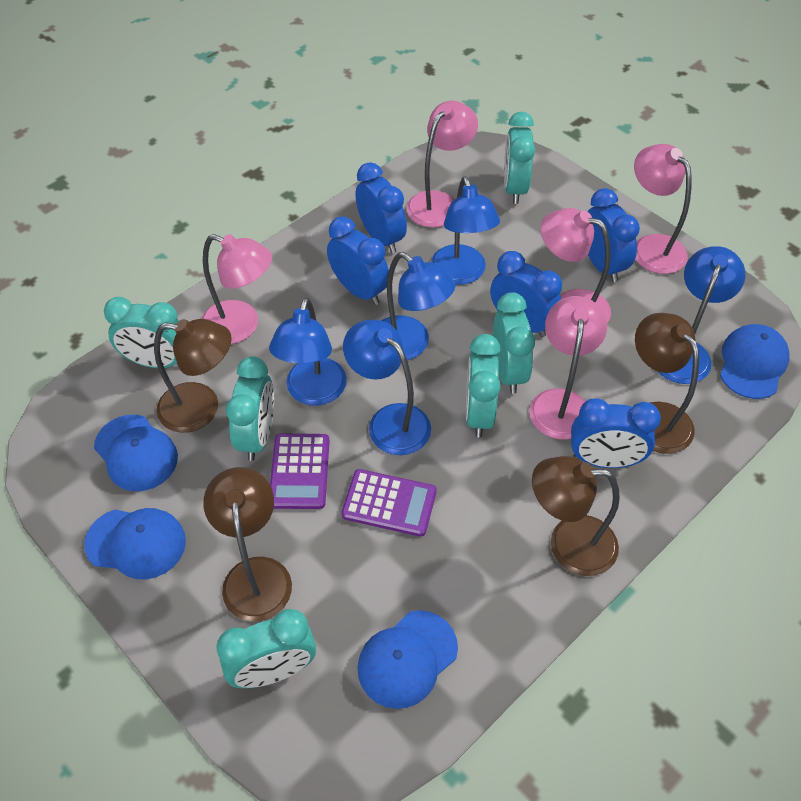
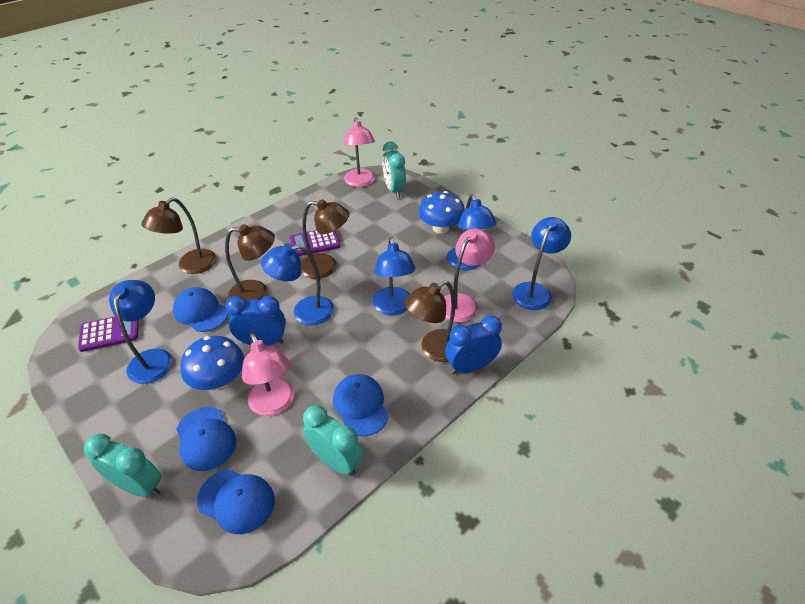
blue clock: [327,217,389,305] [355,162,407,253] [490,251,562,337] [571,398,661,468] [587,188,640,282] = 5 -> [225,296,286,346] [445,315,502,374] = 2
blue mushroom: none = 0 -> [180,336,244,390] [418,191,465,234] = 2
pink lamp: [202,234,272,344] [407,101,478,227] [529,296,607,439] [540,208,611,323] [634,144,692,274] = 5 -> [242,333,294,416] [343,117,375,187] [444,229,495,322] = 3
turquoise clock: [104,297,179,368] [216,609,316,688] [226,356,274,461] [466,334,501,437] [493,292,535,394] [504,112,535,204] = 6 -> [84,434,162,497] [303,405,363,476] [382,141,406,198] = 3

